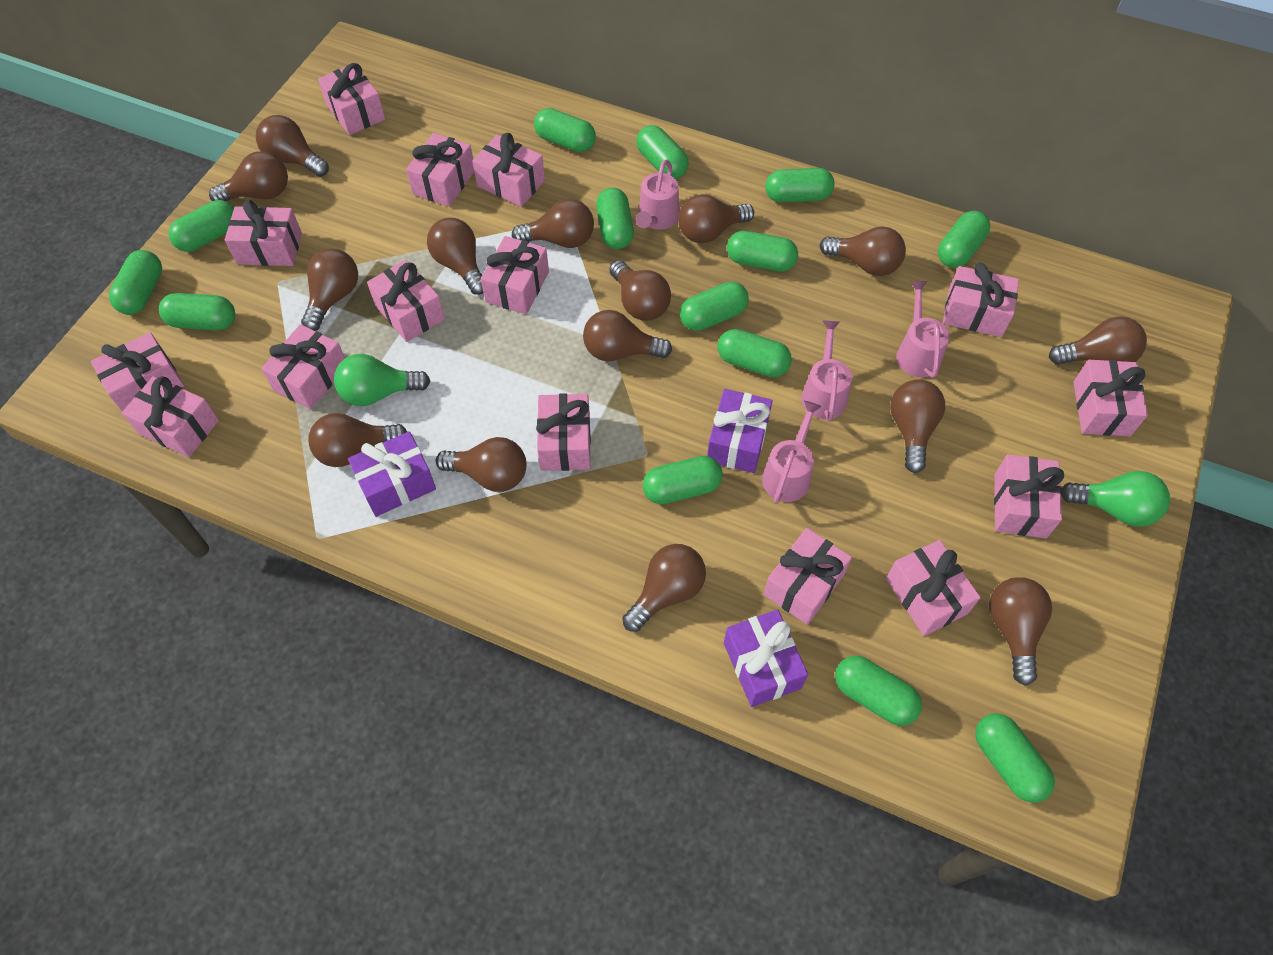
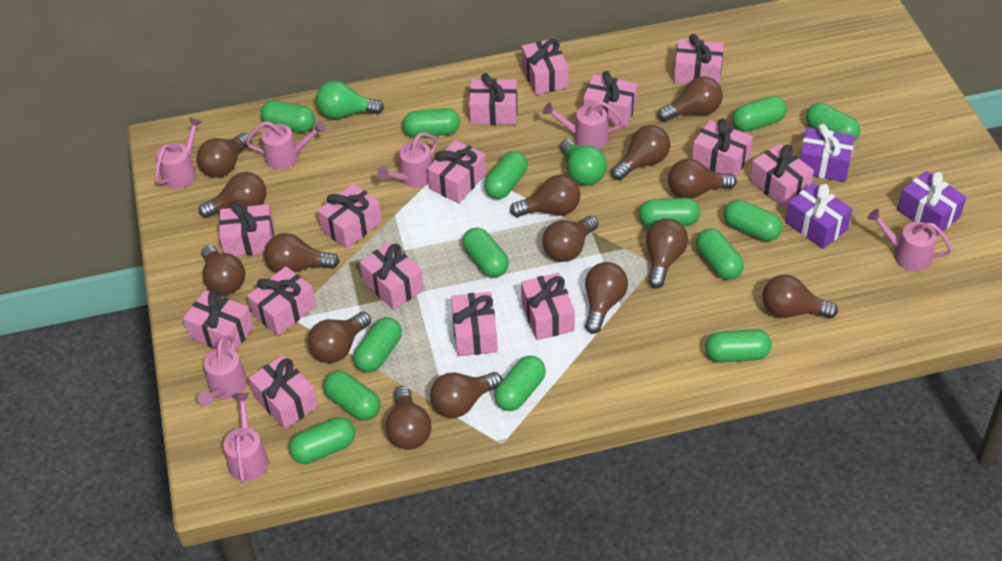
pink watering can: [636,160,679,230] [762,401,822,504] [801,321,852,421] [896,281,950,378] = 4 -> [155,118,202,189] [198,336,247,406] [223,393,269,483] [246,121,326,170] [377,133,438,188] [543,101,624,149] [867,209,953,271] = 7

